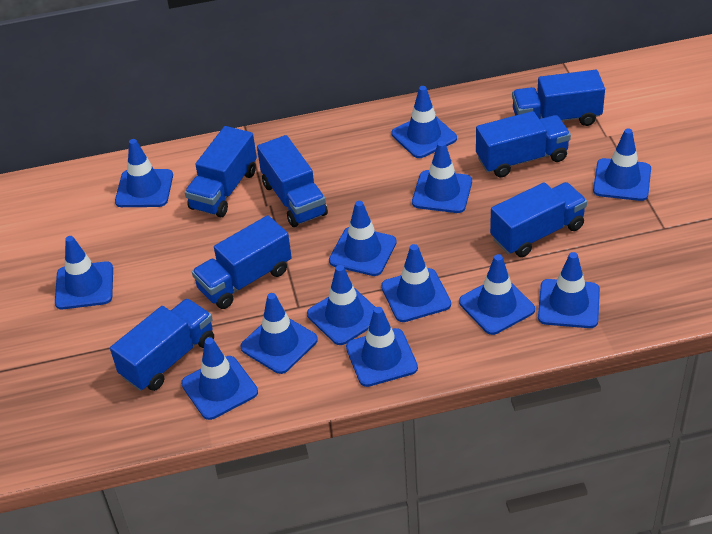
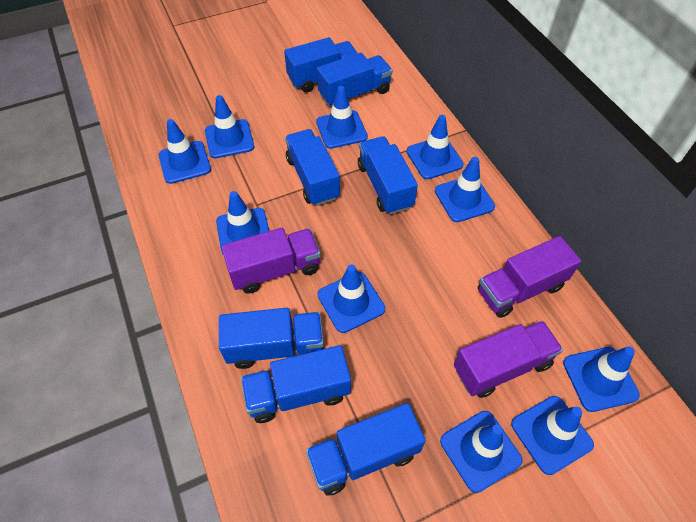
blue traffic cone: [55,236,113,309] [115,139,173,207] [181,337,258,420] [240,293,318,374] [307,265,375,345] [329,201,397,276] [346,307,418,387] [381,244,451,322] [391,86,457,158] [412,141,472,213] [459,254,535,335] [538,252,600,328] [593,128,651,201] = 13 -> [159,119,211,184] [205,95,254,158] [216,191,269,254] [316,86,368,149] [318,265,385,333] [407,115,464,179] [435,157,495,222] [440,411,523,493] [511,396,594,475] [563,346,640,412] = 10
purple truck: none = 0 -> [221,228,320,293] [454,321,563,398] [478,236,581,318] = 3

